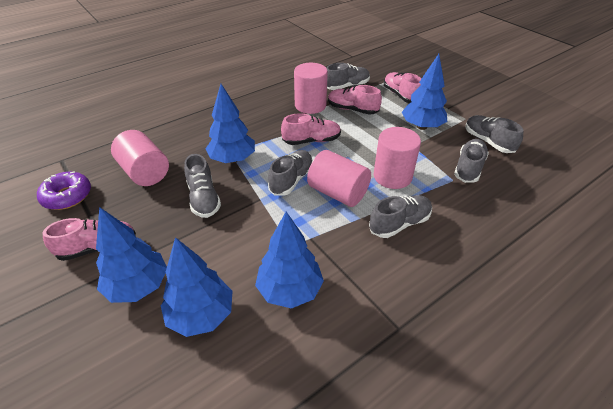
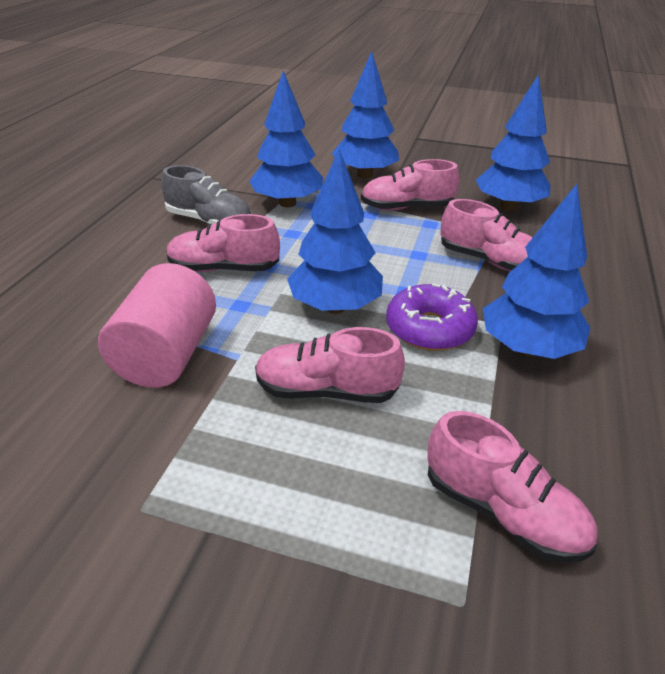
grey shoe: [184,154,221,218] [268,150,313,196] [326,63,370,90] [369,195,432,238] [454,139,489,183] [465,115,523,153] = 6 -> [162,165,251,224] = 1
pink cylinder: [111,130,169,186] [294,63,328,114] [307,150,371,207] [374,127,421,189] = 4 -> [98,263,216,388] = 1
pink shoe: [42,218,136,261] [281,113,341,145] [328,85,382,115] [384,72,421,103] = 4 -> [166,214,280,272] [255,327,405,403] [361,159,459,210] [427,411,598,563] [440,199,533,272] = 5

